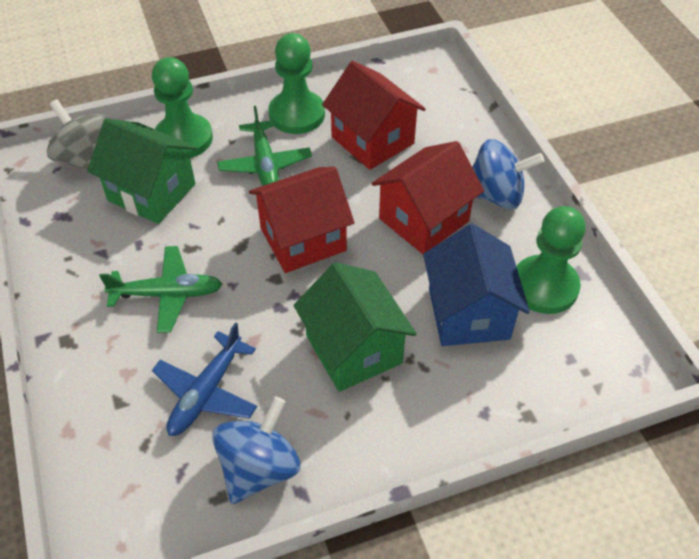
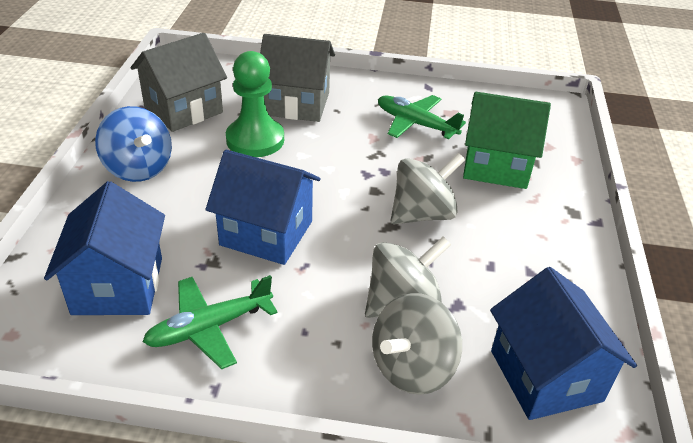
blue house: [423,224,530,346] = 1 -> [44,181,165,315] [206,150,321,265] [490,267,637,420] = 3
blue plane: [152,323,257,436] = 1 -> none = 0
blue spinning top: [212,397,300,504] [472,139,544,209] = 2 -> [95,106,172,182] = 1
green house: [87,118,197,224] [294,262,417,392] = 2 -> [463,92,551,189] = 1
green pawn: [152,57,213,158] [268,33,325,134] [516,206,586,314] = 3 -> [226,51,284,157] = 1
grey house: none = 0 -> [131,33,227,132] [260,34,335,122] = 2
grey spinning top: [47,99,110,170] = 1 -> [365,237,451,318] [372,293,462,395] [390,153,465,224] = 3
red house: [249,167,354,273] [322,61,426,170] [371,141,484,254] = 3 -> none = 0

